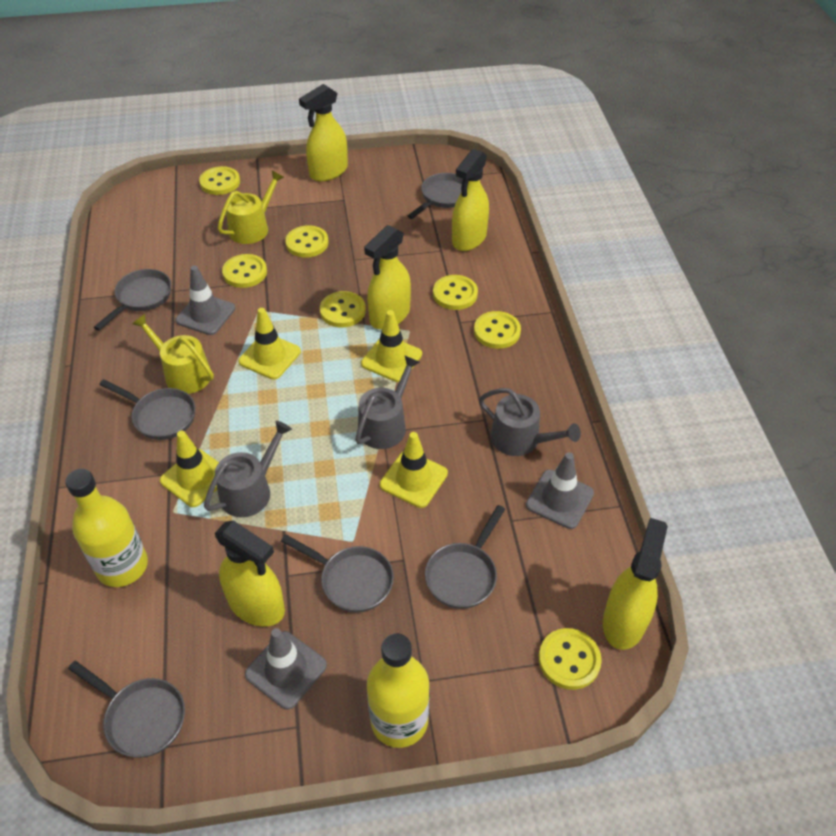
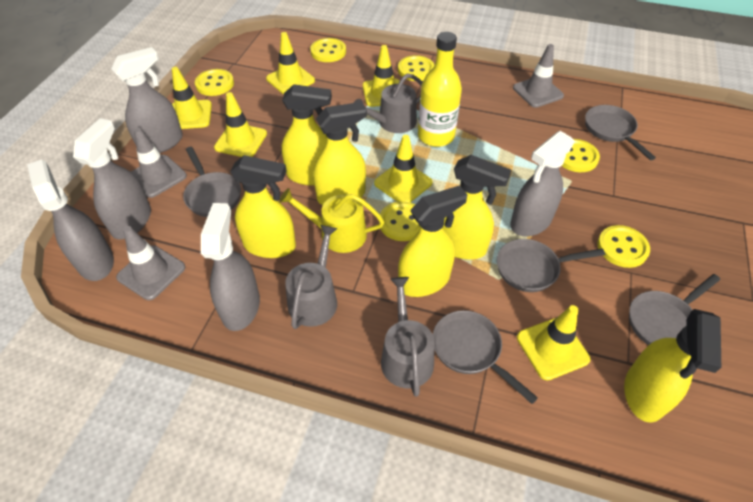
grey pan: [68,661,185,758] [94,269,171,331] [99,379,195,440] [281,534,394,612] [408,173,463,219] [425,505,505,609] = 6 -> [183,147,241,217] [433,310,538,404] [497,239,605,292] [585,105,656,160] [629,274,720,345] = 5
grey spray bottle: none = 0 -> [27,160,114,281] [73,118,151,240] [111,47,183,153] [201,203,260,331] [510,131,575,236] = 5
yellow bottle: [65,469,148,587] [367,633,430,748] = 2 -> [418,32,462,147] = 1
yellow button: [199,166,240,195] [222,254,267,288] [285,225,329,258] [320,291,366,327] [433,275,478,310] [474,311,521,349] [539,628,602,690] = 7 -> [195,69,234,96] [310,38,346,62] [379,201,420,241] [398,55,434,81] [562,139,600,172] [597,225,650,268] = 6
yellow spray bottle: [215,521,285,627] [299,84,348,182] [364,225,411,330] [452,149,489,251] [603,518,668,650] = 5 -> [230,155,296,258] [282,84,332,185] [313,102,367,205] [398,185,467,297] [442,155,511,260] [624,309,721,423] = 6
yellow traffic cone: [160,431,219,507] [238,308,301,380] [361,310,422,382] [380,432,448,508] = 4 -> [172,67,212,129] [214,92,267,157] [266,32,315,95] [363,45,400,107] [374,135,433,203] [517,305,590,380] = 6
yellow watering can: [132,314,214,394] [218,171,284,244] = 2 -> [279,188,384,253] = 1

